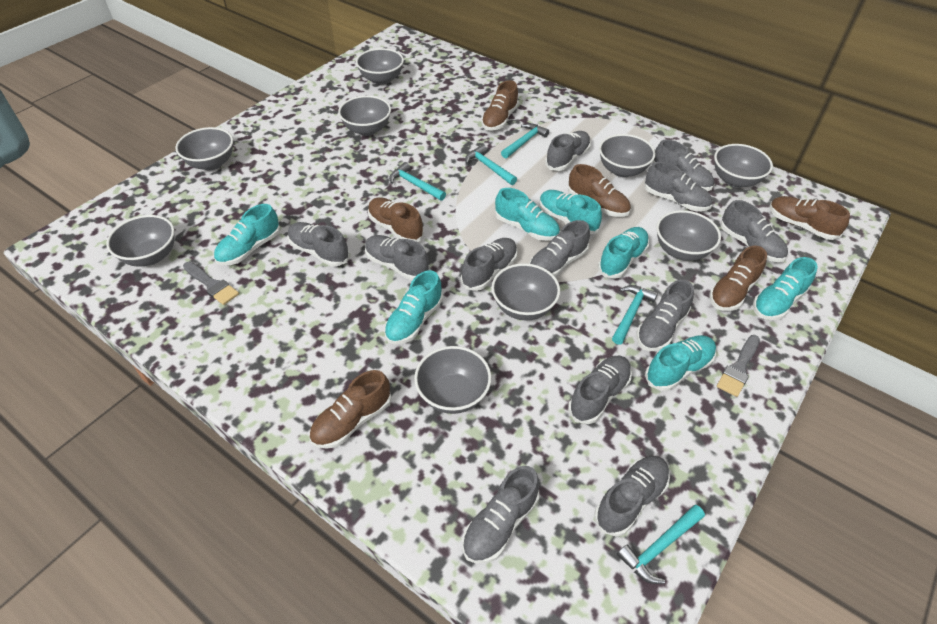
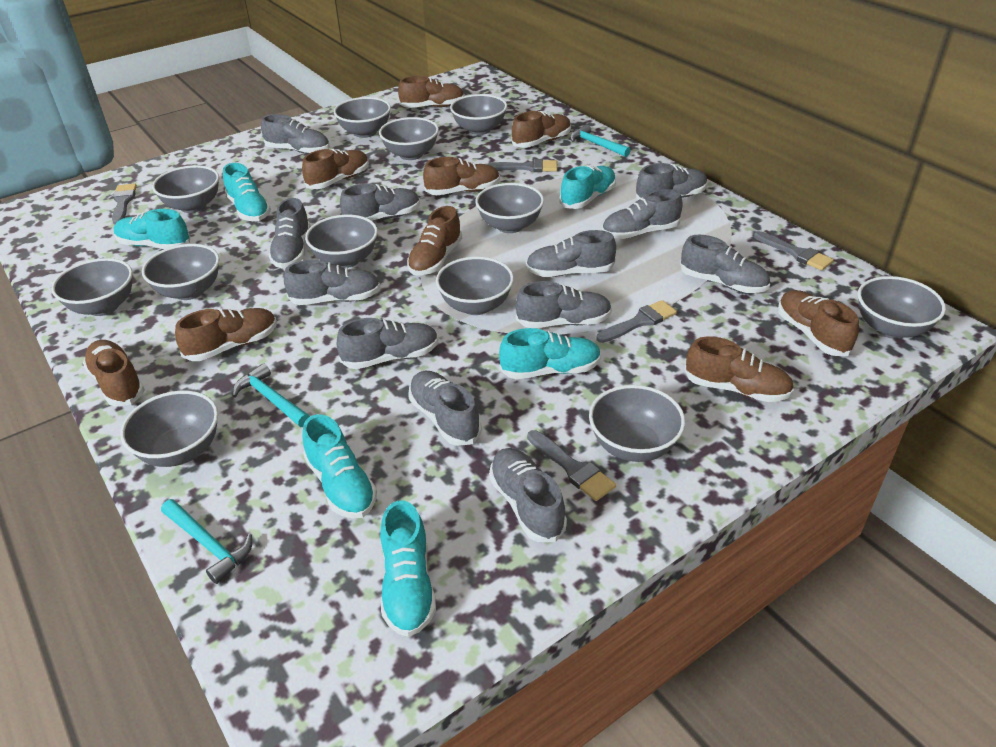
brown shoe: [309,370,392,449] [368,197,424,242] [481,80,519,131] [568,164,631,217] [709,246,767,311] [769,196,850,240] = 6 -> [83,340,145,407] [175,308,277,361] [302,149,369,189] [398,76,465,108] [407,206,462,275] [423,157,500,195] [512,111,571,148] [684,337,794,402] [778,290,859,356] = 9
grey bowl: [106,215,175,266] [175,127,233,170] [338,95,391,136] [356,48,404,85] [414,346,491,414] [491,263,560,320] [599,134,656,177] [656,210,721,261] [714,144,773,188] = 9 -> [51,258,133,316] [120,391,218,467] [142,244,220,300] [152,165,219,213] [305,215,378,268] [334,97,391,138] [379,117,439,160] [436,257,514,315] [450,94,507,135] [476,183,544,233] [589,385,685,462] [858,276,946,339] = 12
grey brush: [183,262,239,305] [717,335,760,397] = 2 -> [112,183,137,224] [487,159,557,172] [527,430,616,501] [596,300,677,343] [754,231,834,270] = 5
turquoise hammer: [389,162,446,201] [465,145,517,185] [501,123,549,159] [612,285,658,344] [617,505,705,584] = 5 -> [161,499,252,584] [233,363,310,427] [570,124,631,157] = 3
turquoise shoe: [214,204,281,265] [384,270,443,345] [495,188,560,241] [540,190,602,234] [598,227,649,279] [645,335,716,391] [753,257,818,320] = 7 -> [113,209,190,249] [223,163,271,221] [302,414,377,519] [380,500,436,637] [499,328,601,379] [559,166,616,209] = 6

